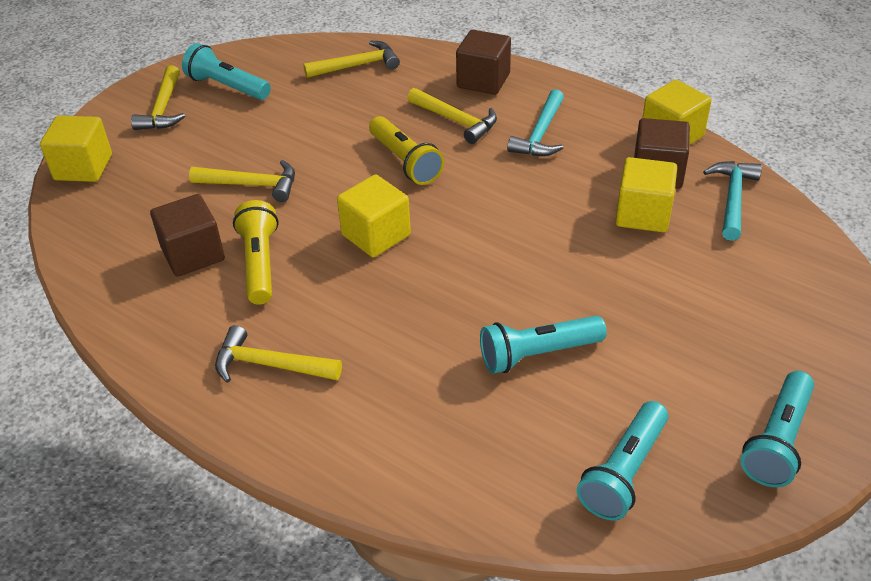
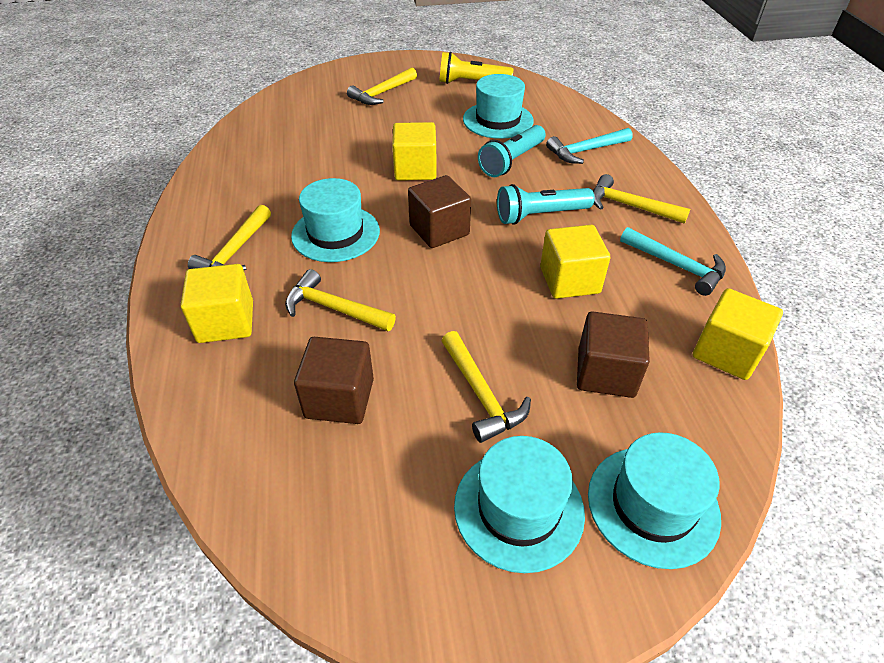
turquoise flashlight: [182,43,271,100] [480,316,607,374] [577,401,668,521] [741,371,814,487] = 4 -> [478,125,546,177] [497,184,595,225] = 2
turquoise hat: none = 0 -> [291,178,380,262] [454,436,585,573] [463,74,534,139] [588,432,721,569] = 4
yellow flashlight: [233,200,279,305] [369,116,444,185] = 2 -> [439,52,513,84] = 1

